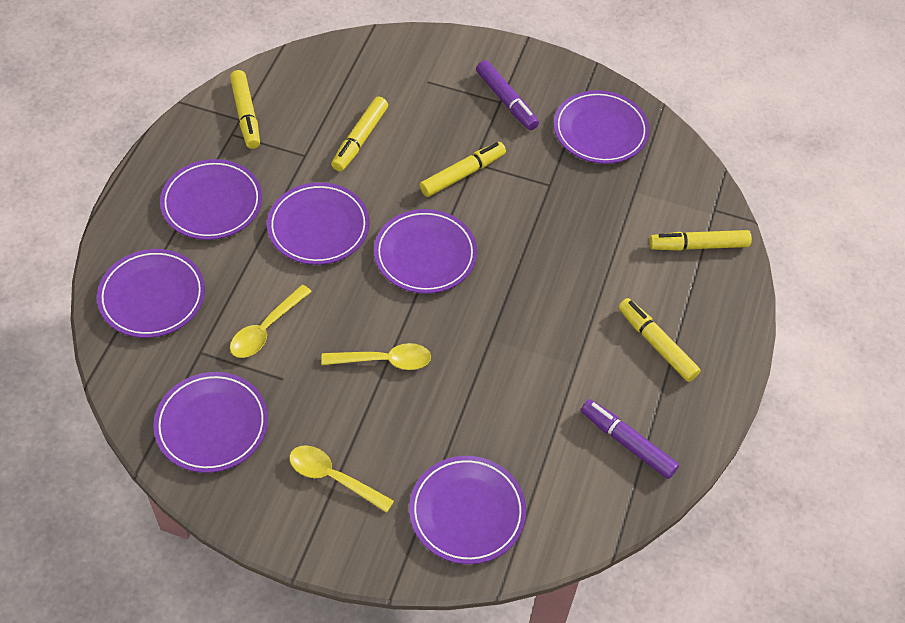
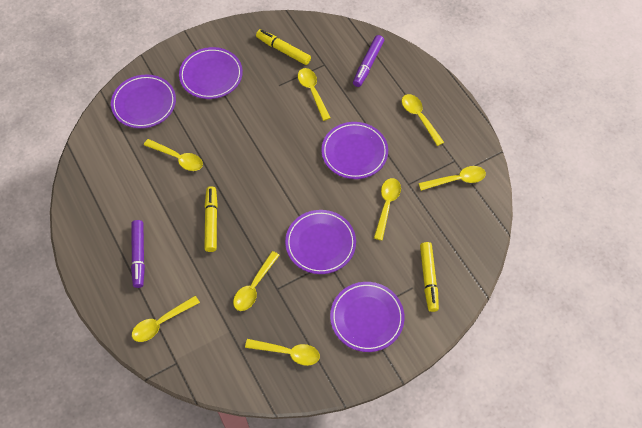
purple plate: [97,249,205,338] [153,372,268,473] [160,159,262,240] [267,182,369,265] [374,209,477,294] [409,456,526,564] [554,90,649,164] = 7 -> [111,75,176,129] [179,47,243,99] [285,210,356,274] [321,122,388,179] [330,282,405,352] = 5
yellow marker: [230,70,260,149] [331,97,388,172] [420,142,506,197] [618,298,701,382] [649,230,752,251] = 5 -> [204,186,218,252] [256,29,311,65] [420,242,439,312] = 3
yellow spoon: [230,284,312,358] [289,445,394,513] [321,343,431,370] = 3 -> [132,296,200,342] [144,139,203,171] [233,251,280,311] [245,339,320,366] [298,68,330,121] [374,178,401,240] [402,94,444,146] [419,166,486,191] = 8

